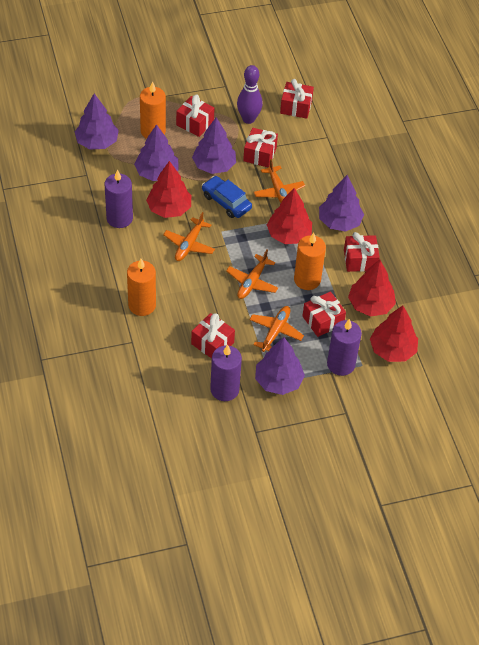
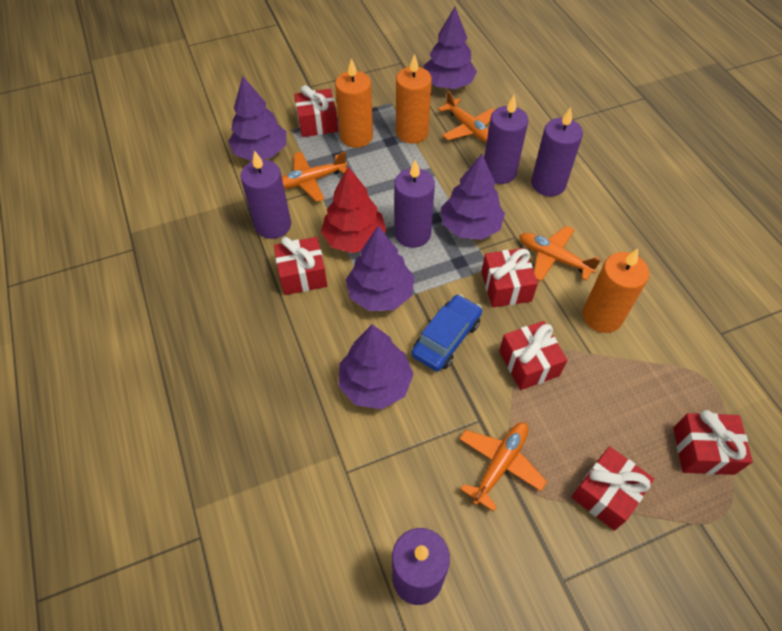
purple bowling pin: [237,65,263,124] = 1 -> none = 0
purple candle: [104,169,133,228] [210,344,242,401] [327,319,362,376] = 3 -> [240,151,291,239] [392,528,450,605] [394,159,435,248] [484,95,529,184] [531,107,583,196] = 5
red tree: [146,161,191,218] [267,188,312,244] [348,259,396,317] [370,305,418,362] = 4 -> [321,167,386,253] = 1

